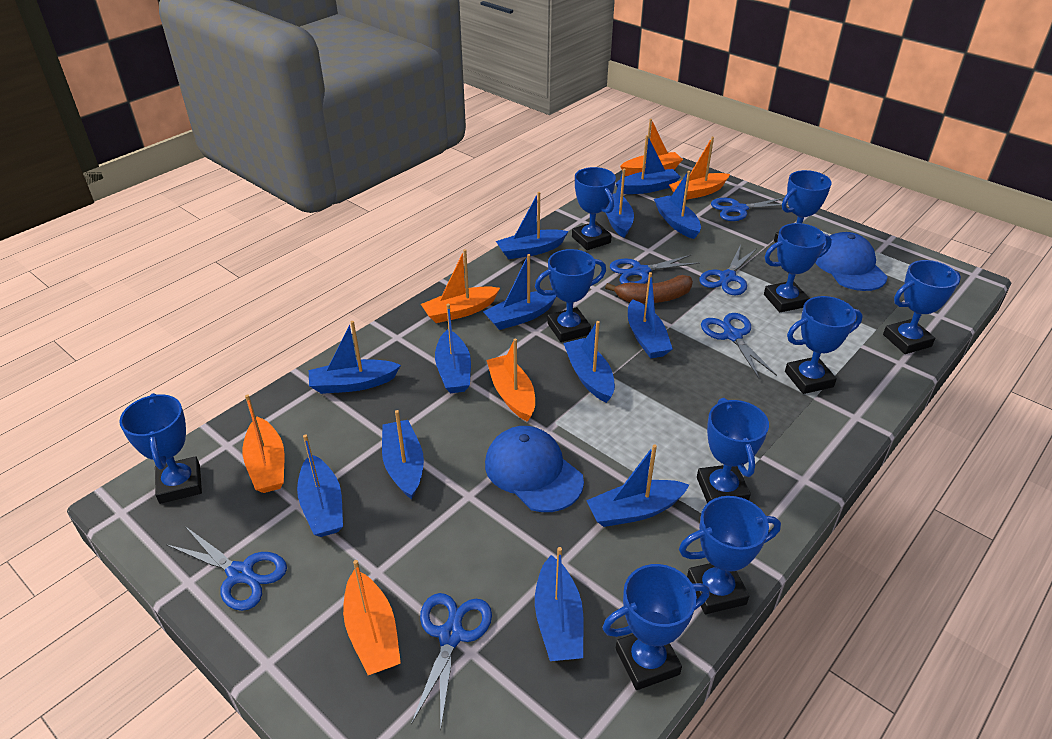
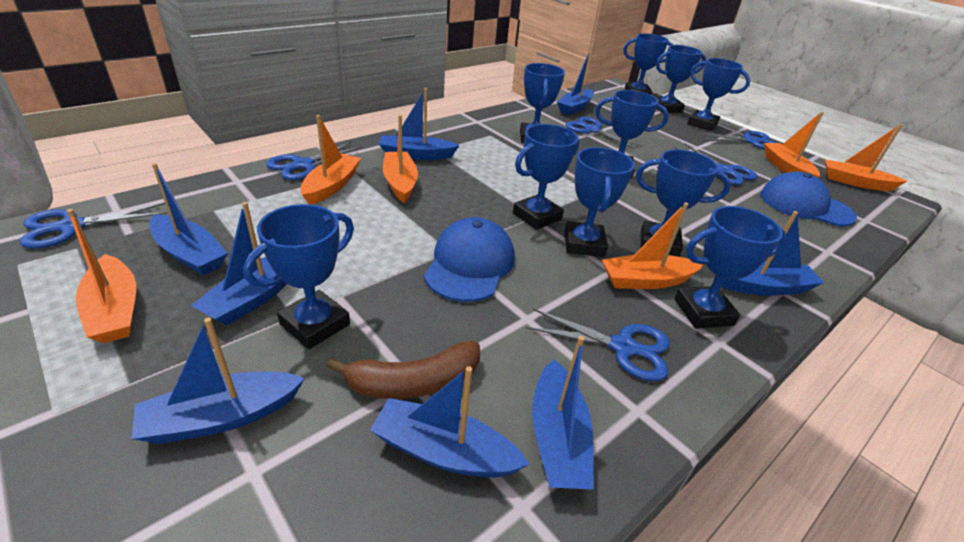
blue boat: [297,434,343,537] [309,321,401,394] [382,410,424,499] [435,304,471,393] [483,254,556,330] [496,192,569,259] [535,547,584,661] [563,321,615,403] [586,444,689,527] [606,169,634,238] [615,135,680,194] [628,272,673,359] [654,171,701,239] = 13 -> [131,317,305,444] [149,163,228,275] [191,202,286,325] [370,366,529,477] [379,88,460,160] [532,336,594,490] [557,52,594,115] [722,211,824,296] = 8

